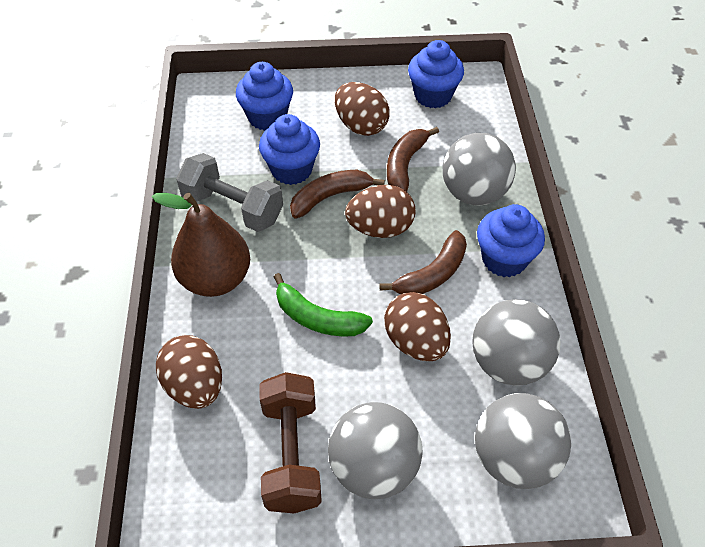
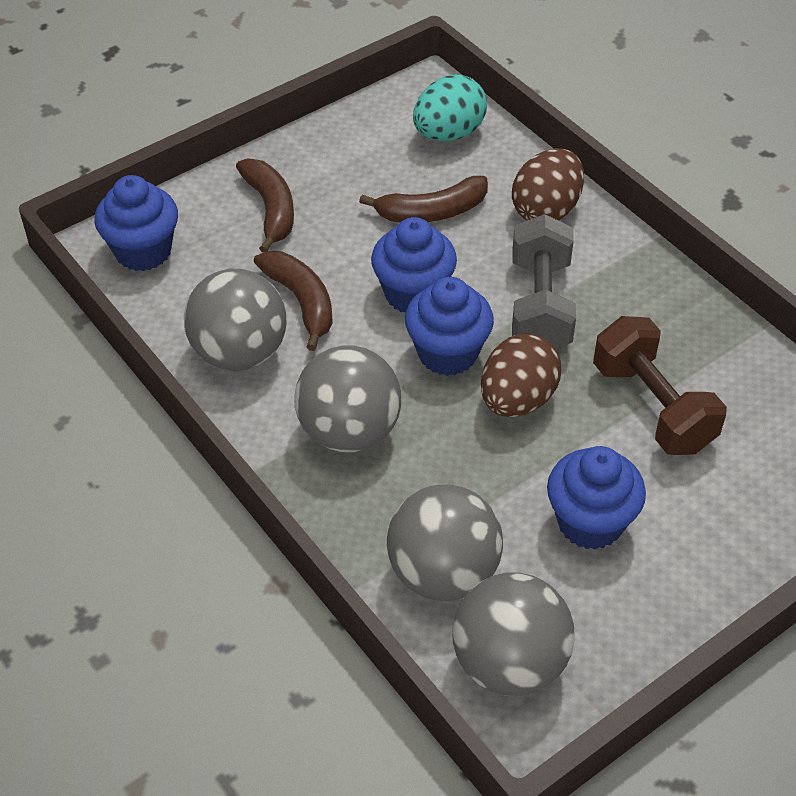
brown egg: [156,335,222,409] [335,82,390,136] [345,185,416,238] [384,292,451,361] = 4 -> [481,333,562,417] [512,148,584,221] = 2
brown pear: [152,193,250,297] = 1 -> none = 0
green banana: [274,273,373,337] = 1 -> none = 0
turquoise egg: none = 0 -> [413,74,487,141] = 1

